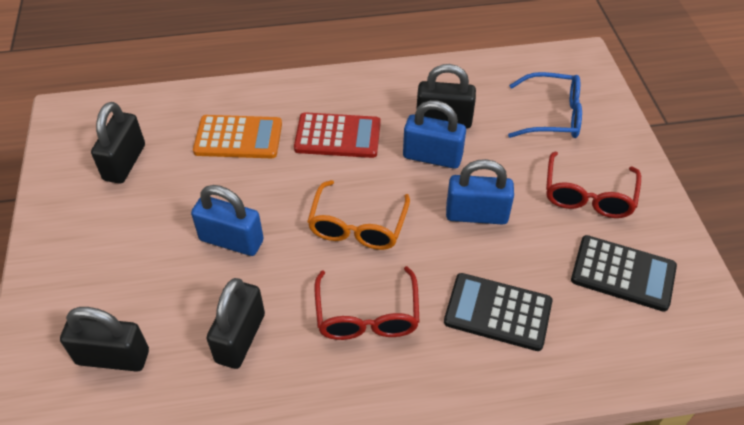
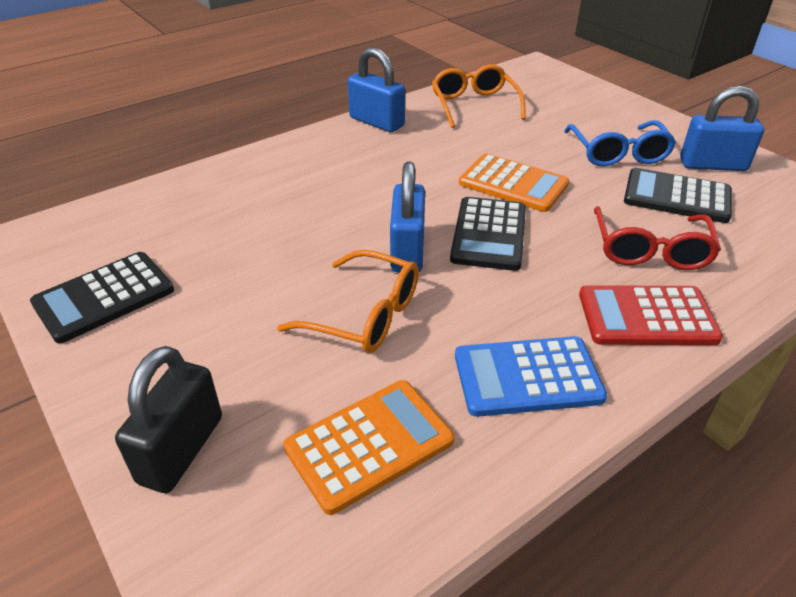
black calculator: [444,273,553,351] [571,235,677,312] = 2 -> [30,252,174,343] [450,197,526,271] [624,168,732,223] = 3
black padlock: [60,307,149,372] [91,102,145,184] [207,278,265,369] [416,64,476,129] = 4 -> [115,346,222,493] = 1
blue calculator: none = 0 -> [455,336,607,417] = 1
orange calculator: [193,115,282,158] = 1 -> [283,380,455,515] [459,154,569,212] = 2
orange glasses: [307,180,410,250] = 1 -> [277,250,419,353] [432,64,526,128] = 2
red glasses: [315,266,420,340] [546,152,641,218] = 2 -> [594,206,721,270] = 1

